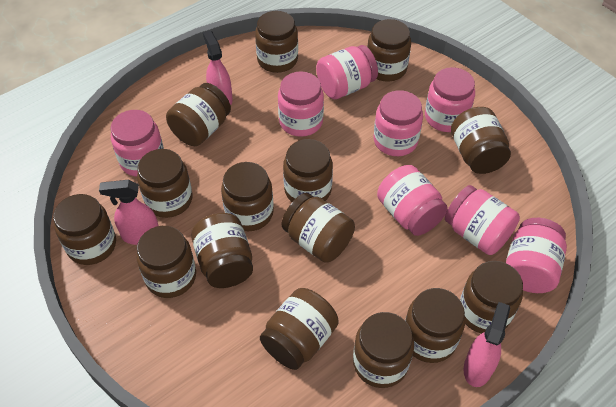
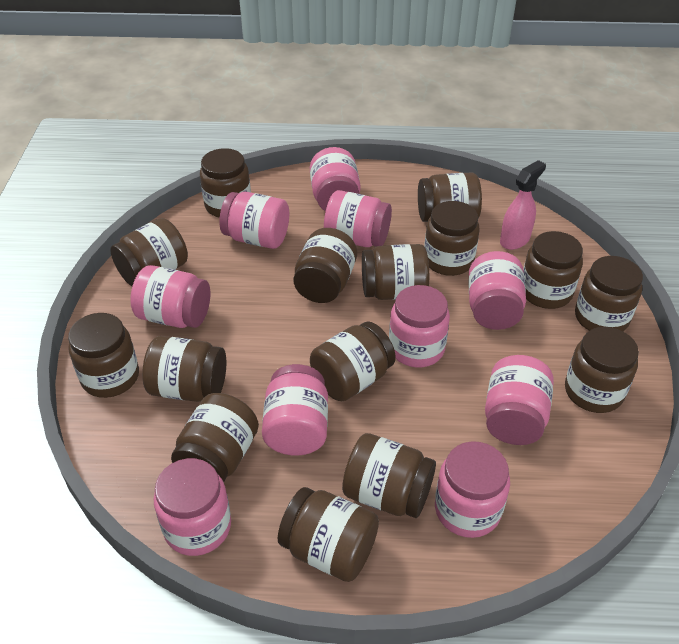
pink jar: [111,110,164,177] [278,71,324,137] [316,45,378,99] [374,90,423,156] [377,165,448,236] [425,67,475,132] [445,185,520,255] [506,218,567,293] = 8 -> [130,265,210,328] [154,458,231,556] [219,192,289,249] [262,364,328,456] [310,147,360,211] [324,190,392,247] [389,285,450,368] [435,441,510,538] [468,251,526,330] [485,355,554,445] = 10
pink spray bottle: [99,180,158,245] [203,30,233,106] [464,302,510,387] = 3 -> [500,160,546,250] = 1

